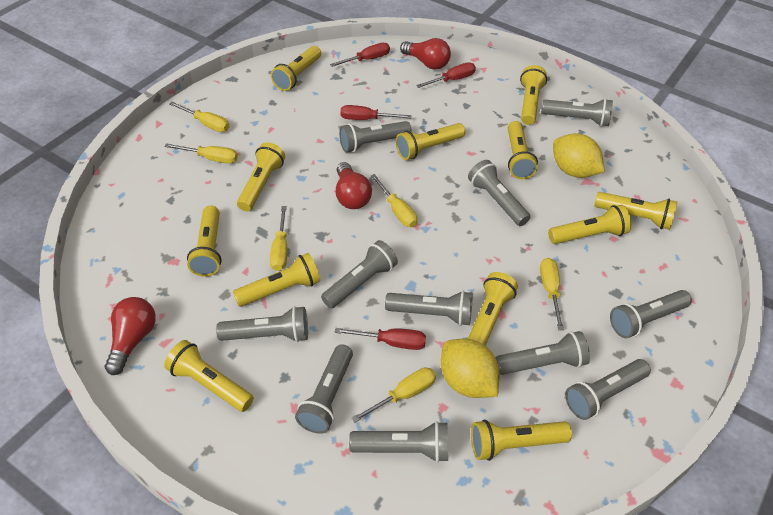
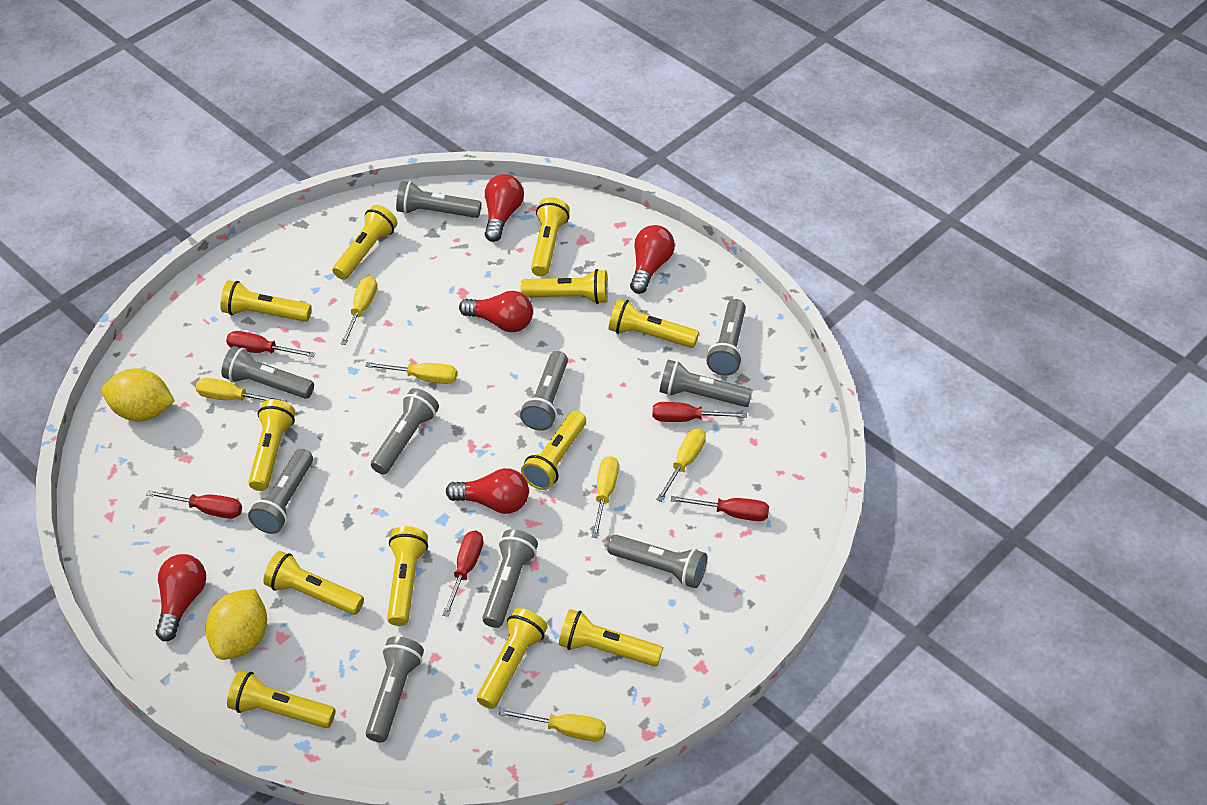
grey flashlight: [216,306,308,342] [295,344,353,434] [321,240,398,308] [339,121,411,153] [349,421,448,463] [385,291,473,326] [468,160,530,226] [495,331,590,375] [541,98,613,127] [565,359,651,420] [610,290,692,338] = 11 -> [221,346,314,399] [248,449,313,534] [366,636,424,742] [371,388,439,474] [396,181,481,218] [482,529,538,628] [520,351,568,431] [607,535,707,588] [659,360,753,407] [707,299,746,375] = 10
red light bulb: [105,297,156,375] [336,162,372,209] [400,38,451,70] = 3 -> [156,554,206,641] [446,468,529,514] [459,291,533,332] [485,174,524,242] [630,225,675,294] = 5
red screwdriver: [330,43,390,67] [335,328,426,350] [340,105,411,120] [416,62,476,88] = 4 -> [146,490,242,519] [226,331,315,357] [442,531,483,617] [652,402,747,422] [671,496,769,521] = 5

